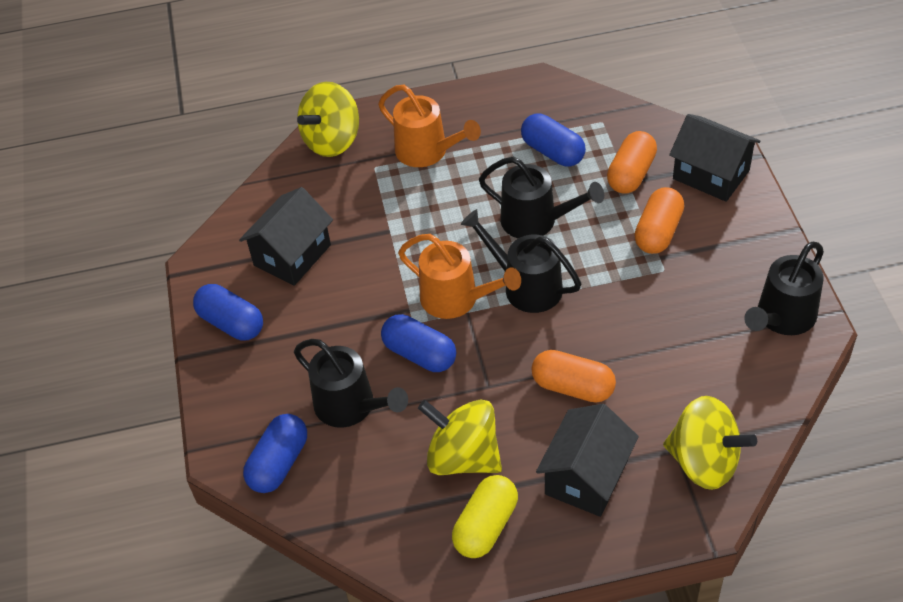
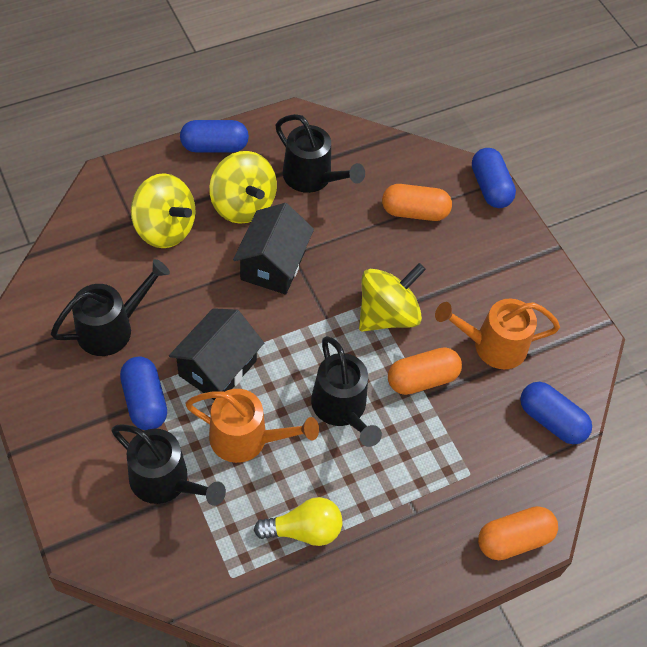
black house: [239,187,333,286] [536,404,639,517] [669,114,761,202] = 3 -> [169,308,264,400] [233,203,314,295] = 2
yellow capsule: [452,475,518,558] = 1 -> none = 0
yellow light bulb: none = 0 -> [254,497,342,546] = 1

